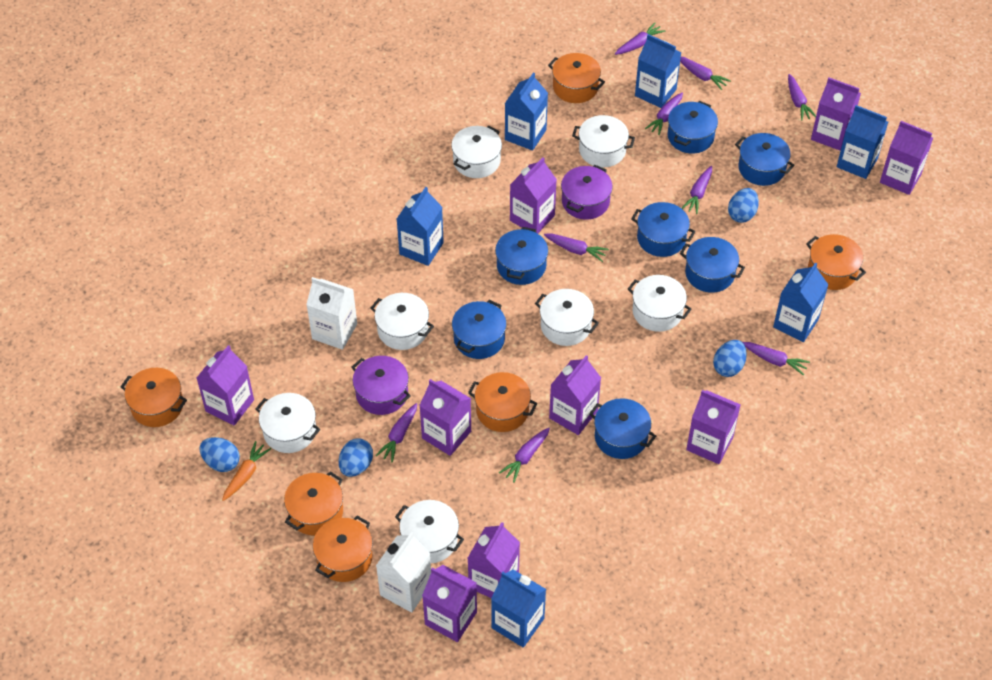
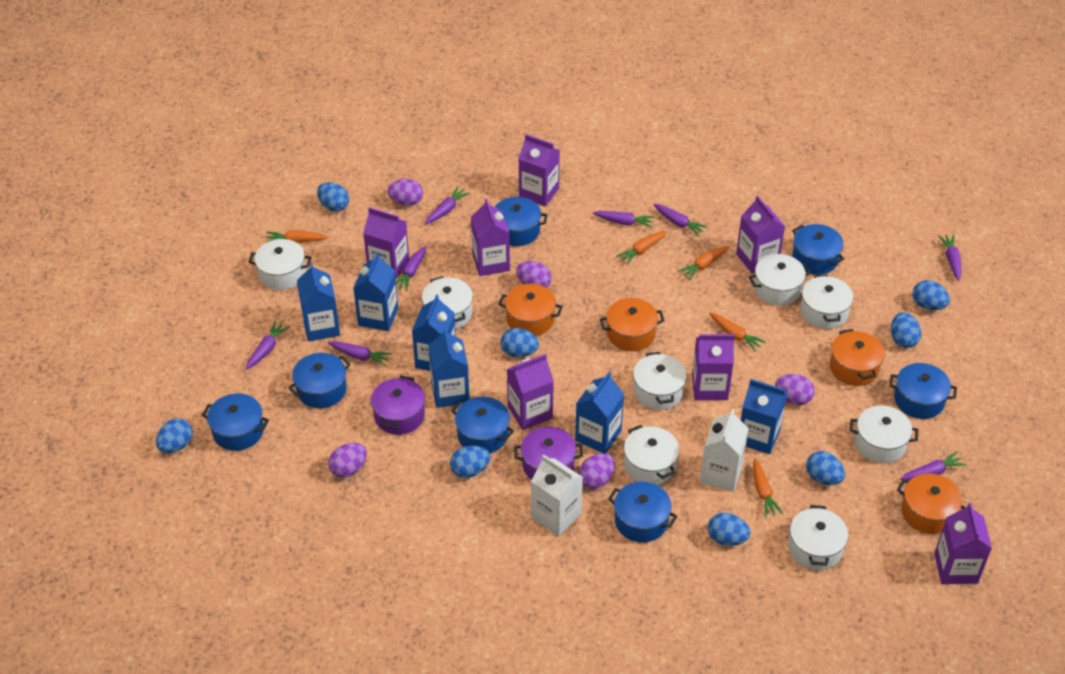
blue egg: [199,437,240,472] [339,439,373,477] [713,340,747,377] [728,188,759,223] = 4 -> [156,418,193,453] [317,182,349,212] [450,446,491,478] [500,328,539,357] [708,513,751,546] [806,451,845,485] [891,312,921,348] [913,280,950,310] = 8
orange carrot: [222,441,271,501] = 1 -> [265,230,328,243] [616,231,667,265] [678,246,729,280] [709,312,766,352] [753,458,783,517] = 5
orange pot: [120,368,187,427] [284,471,343,536] [313,516,373,582] [468,372,538,432] [548,53,605,103] [806,234,866,290] = 6 -> [498,284,563,336] [600,298,665,351] [830,329,885,386] [897,473,966,534] = 4
purple carrot: [376,403,417,462] [499,428,550,483] [544,233,609,262] [615,23,665,55] [645,92,683,135] [680,57,731,90] [681,166,712,214] [742,342,810,376] [788,74,816,120] = 9 -> [246,321,289,370] [328,341,392,366] [396,246,426,291] [425,187,470,224] [593,211,655,228] [653,204,708,236] [900,451,967,481] [938,235,961,281] = 8
purple carton: [197,345,254,425] [419,379,471,456] [422,565,477,642] [468,522,520,598] [510,157,557,234] [549,355,601,435] [686,390,741,464] [811,78,861,150] [880,121,933,195] = 9 -> [363,207,409,279] [471,199,510,276] [507,354,554,430] [518,134,560,206] [692,334,734,400] [736,196,785,274] [934,503,992,584] = 7
purple egg: none = 0 -> [328,443,367,478] [387,179,423,206] [516,261,552,288] [578,453,615,489] [775,374,815,405] = 5
white pot: [255,393,320,453] [370,293,434,350] [395,500,464,563] [451,126,502,178] [535,289,599,346] [572,115,635,167] [628,275,692,332] = 7 -> [249,239,312,290] [422,276,473,329] [624,425,680,485] [633,352,687,410] [749,254,811,306] [788,505,848,570] [800,274,853,329] [850,405,918,463] = 8

